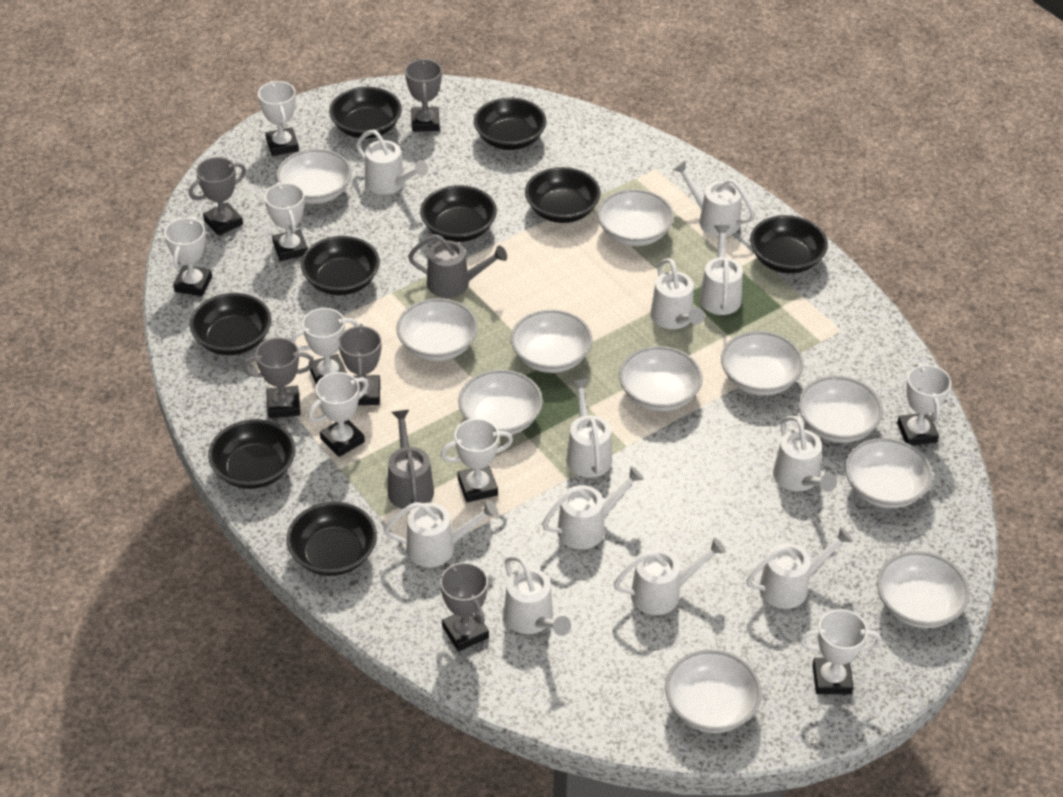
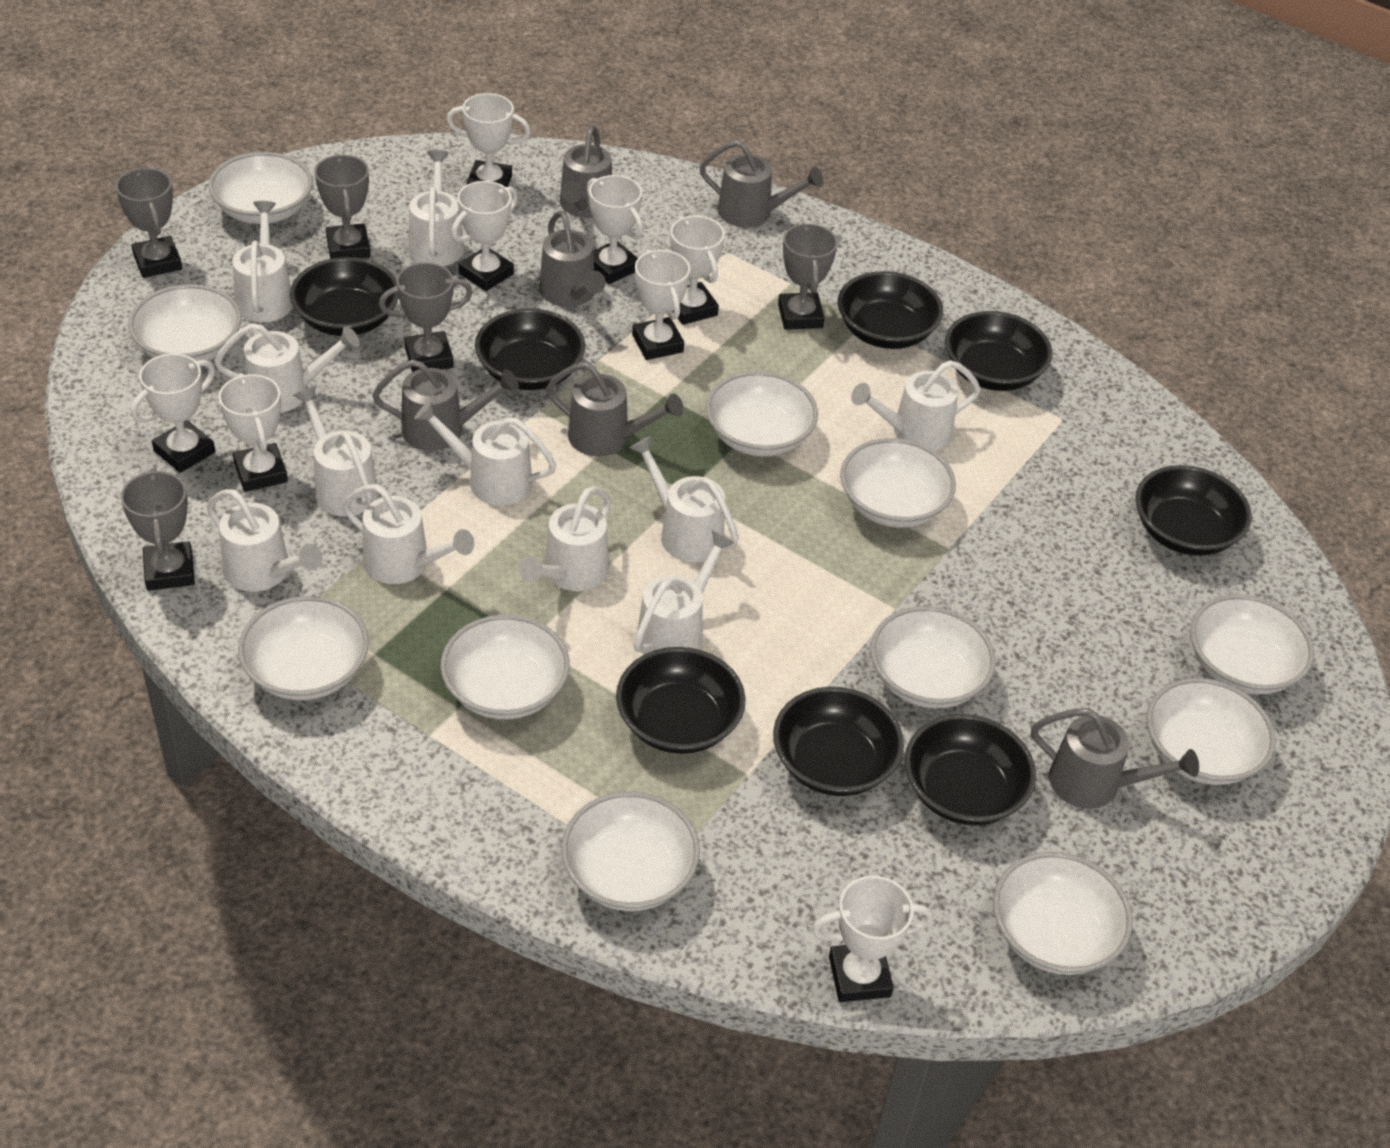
black bowl: [190,293,271,355] [208,419,295,489] [286,502,377,576] [301,236,380,295] [329,87,402,139] [420,185,497,242] [474,98,547,150] [525,167,601,223] [750,215,828,274] = 9 -> [290,257,399,336] [475,308,585,390] [616,647,746,754] [773,687,904,796] [838,271,943,349] [904,714,1036,825] [945,311,1052,391] [1135,465,1252,556] = 8
grey watering can: [388,410,434,509] [408,234,507,298] = 2 -> [372,359,519,451] [539,211,606,307] [546,362,684,456] [560,125,612,218] [700,140,824,228] [1031,708,1199,809] = 6

